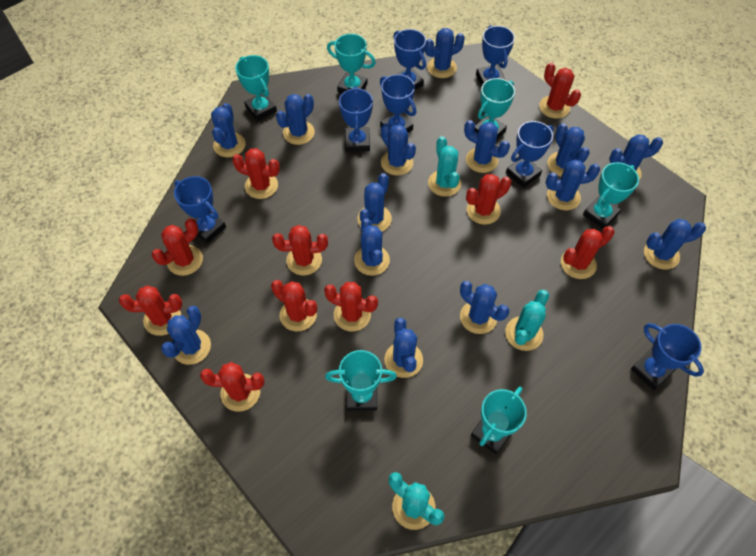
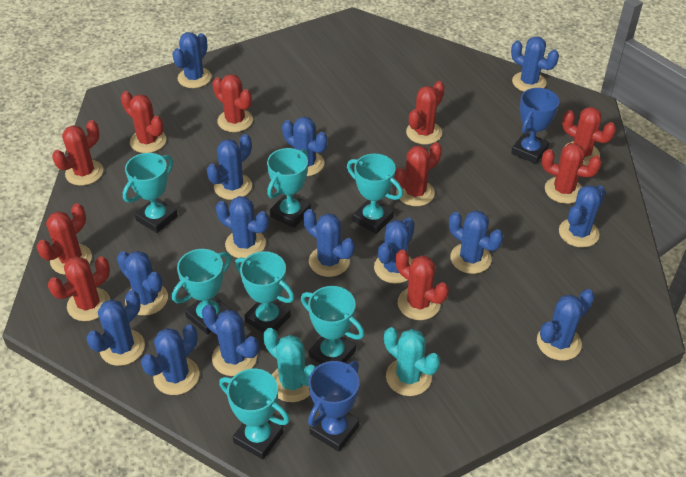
blue trophy: [174,176,226,244] [339,87,373,152] [380,74,416,133] [393,29,426,90] [476,25,515,86] [506,121,554,188] [631,323,704,390] = 7 -> [308,361,359,452] [511,88,559,164] = 2
turquoise cactus: [389,472,444,530] [428,136,461,197] [505,290,549,351] = 3 -> [263,328,316,402] [384,327,440,396] = 2
turquoise trophy: [235,55,277,121] [325,350,397,411] [327,34,376,94] [471,387,527,455] [475,78,515,140] [583,162,639,229] = 6 -> [123,153,178,233] [172,249,231,335] [219,369,290,459] [235,251,295,333] [267,148,311,228] [301,286,364,364] [347,154,403,234] = 7

